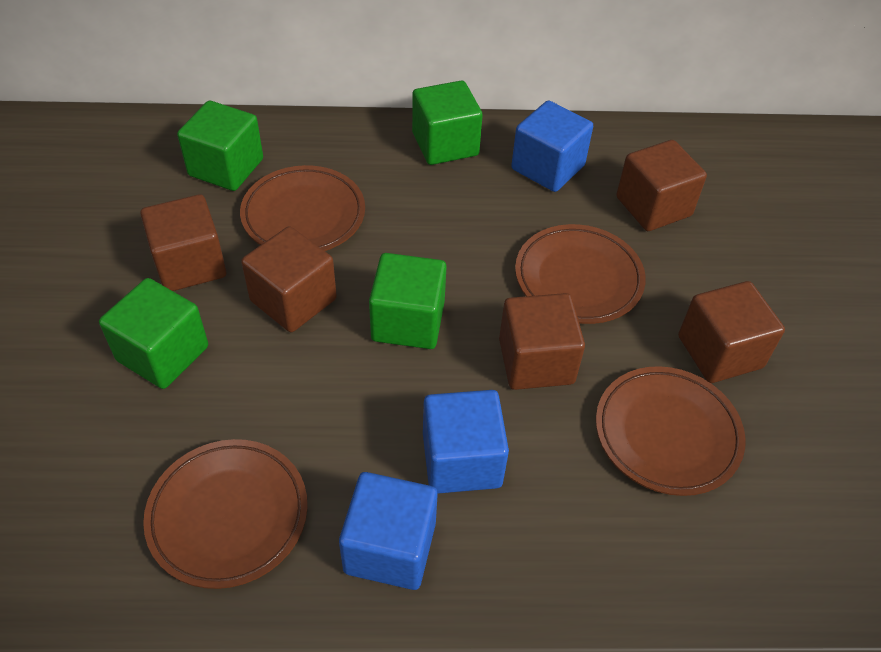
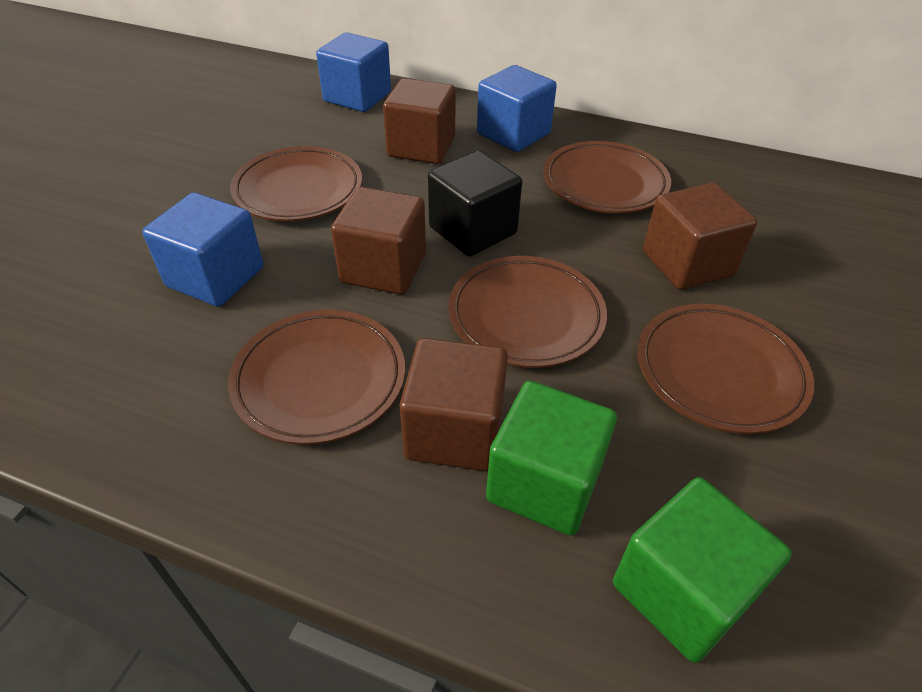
black cube: none = 0 -> [428,151,522,257] = 1
brown cube: [140,194,227,291] [241,226,337,332] [499,293,585,390] [616,140,707,231] [678,281,785,383] = 5 -> [331,187,426,295] [383,78,456,164] [399,338,508,471] [643,183,757,290] = 4
brown plate: [143,439,308,589] [240,165,365,251] [515,224,646,324] [596,366,746,496] = 4 -> [228,310,405,445] [230,146,362,221] [449,256,607,368] [543,141,671,213] [638,304,814,434] = 5
green cube: [99,278,208,389] [177,101,263,191] [369,253,447,349] [412,80,483,165] = 4 -> [486,380,617,536] [613,477,792,663] = 2

